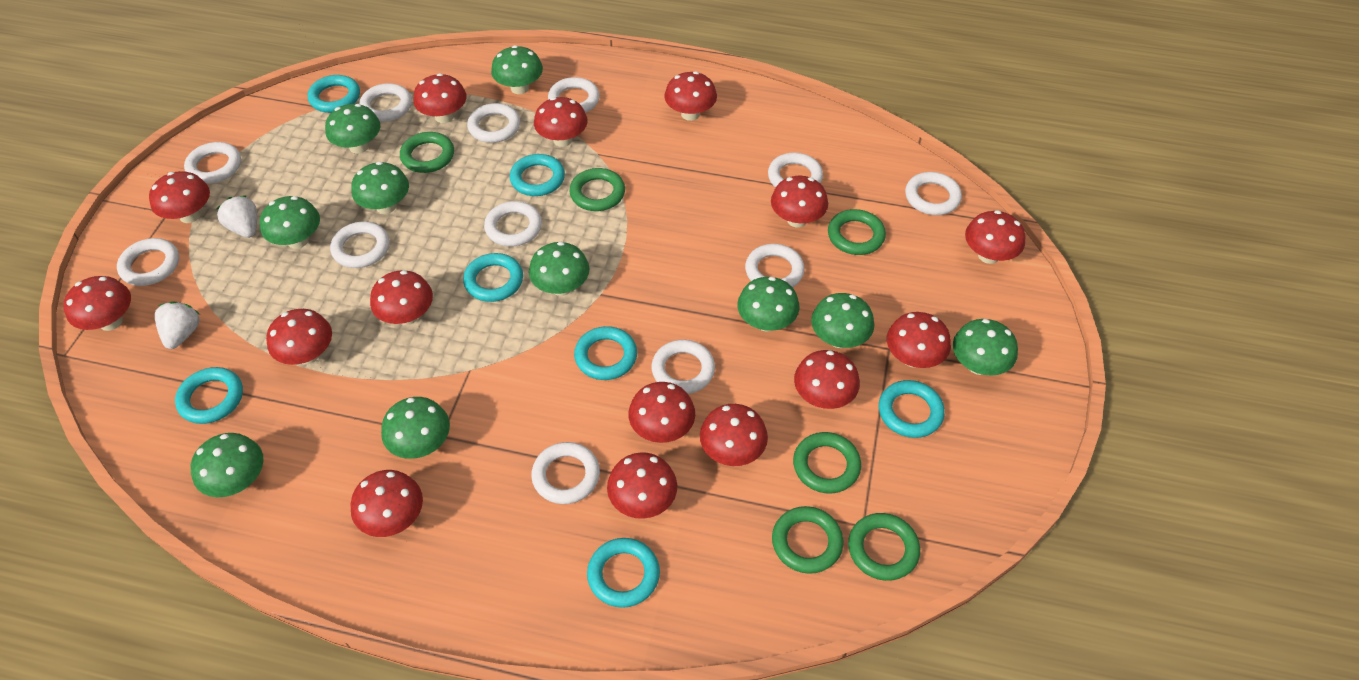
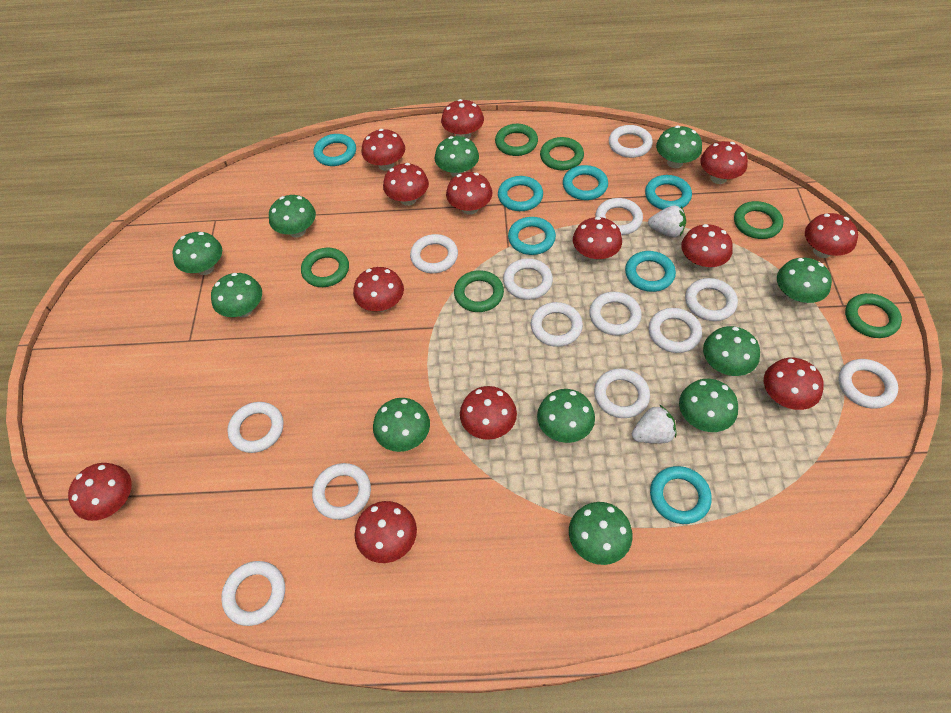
green mushroom: [191,433,263,497] [260,196,320,249] [325,104,380,154] [351,162,409,214] [381,397,450,459] [491,45,543,94] [529,242,590,296] [737,277,800,332] [811,293,875,348] [953,319,1018,376] = 10 -> [173,232,222,275] [211,273,262,317] [269,195,316,238] [373,398,430,452] [435,136,479,177] [537,389,595,443] [569,502,633,565] [656,126,702,168] [679,379,738,432] [703,326,760,376] [777,258,832,304] = 11
red mushroom: [63,276,131,331] [149,171,210,223] [266,309,332,365] [351,470,423,537] [370,270,433,325] [413,73,466,123] [534,97,588,147] [607,452,677,519] [628,382,695,443] [665,71,717,121] [700,404,768,466] [771,176,828,227] [794,350,860,409] [887,312,951,368] [965,210,1025,264] = 15 -> [68,463,131,521] [353,267,404,312] [354,501,417,563] [362,129,405,171] [383,163,429,206] [441,99,484,139] [446,172,492,215] [460,386,517,440] [573,217,622,262] [681,224,733,269] [700,141,748,184] [764,358,824,410] [805,213,858,258] = 13
white ring: [117,238,179,286] [184,142,241,184] [330,221,389,268] [359,83,412,122] [467,103,520,143] [484,201,542,246] [531,442,600,504] [548,77,600,113] [651,340,715,394] [745,244,805,287] [768,152,823,188] [905,172,962,215] = 12 -> [221,561,285,626] [227,402,283,453] [312,463,371,520] [410,234,458,273] [503,258,553,300] [531,302,583,347] [589,292,642,336] [594,369,650,418] [596,198,643,235] [609,125,653,158] [649,308,702,353] [685,278,738,321] [838,359,898,409] = 13

